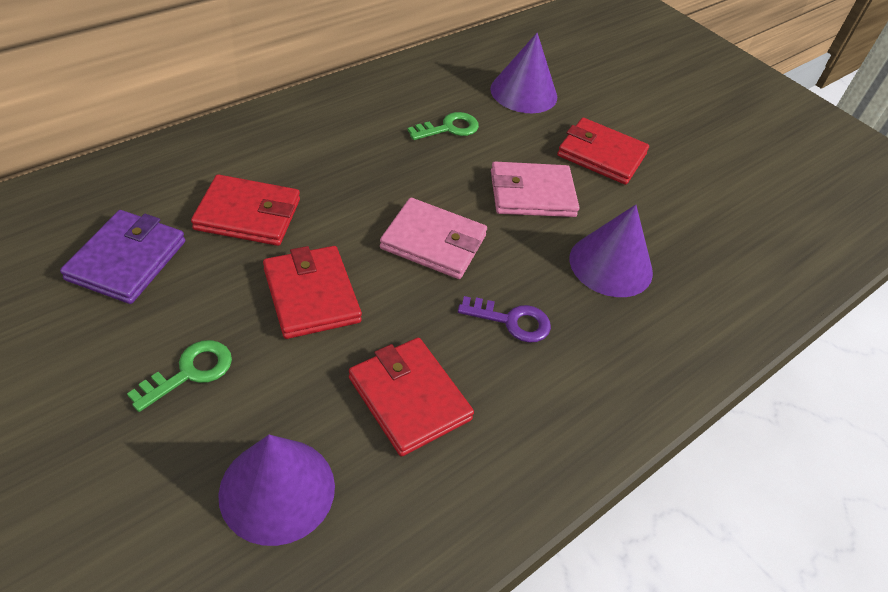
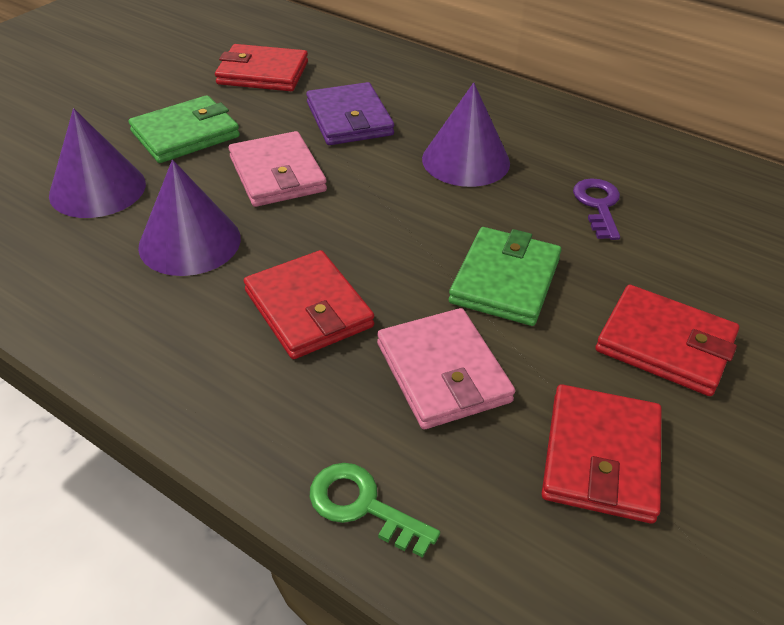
green key: [127,340,232,412] [407,112,479,140] = 2 -> [310,463,440,558] = 1
green wallet: none = 0 -> [129,95,240,163] [449,227,561,326] = 2

